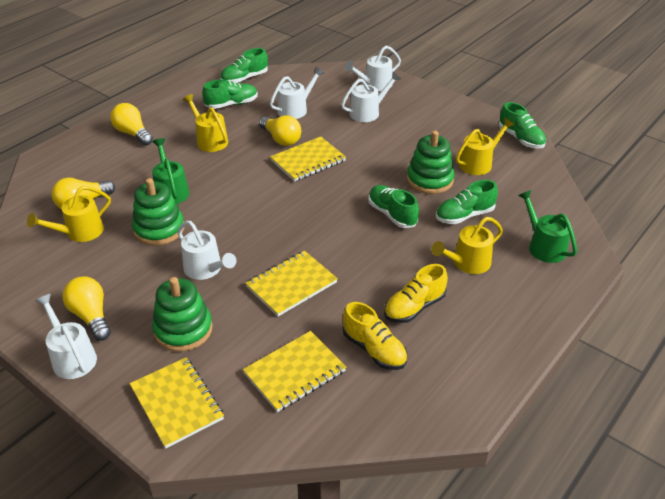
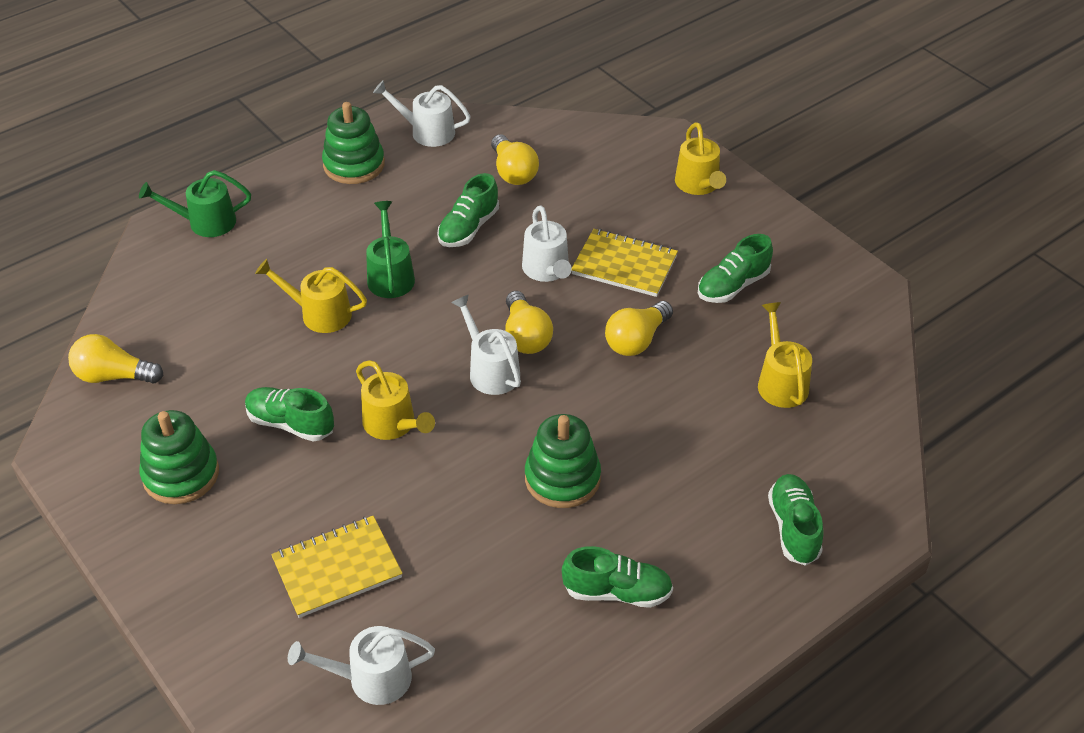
white watering can: [35,294,97,379] [177,221,237,280] [270,67,324,119] [341,72,401,122] [345,46,401,91] = 5 -> [288,626,435,705] [373,81,471,147] [451,294,521,395] [522,205,572,282] = 4
yellow notebook: [130,358,224,448] [243,331,346,412] [245,251,338,316] [270,137,346,182] = 4 -> [271,516,402,618] [572,229,678,297] = 2
yellow shoe: [343,302,407,370] [384,264,448,323] = 2 -> none = 0

